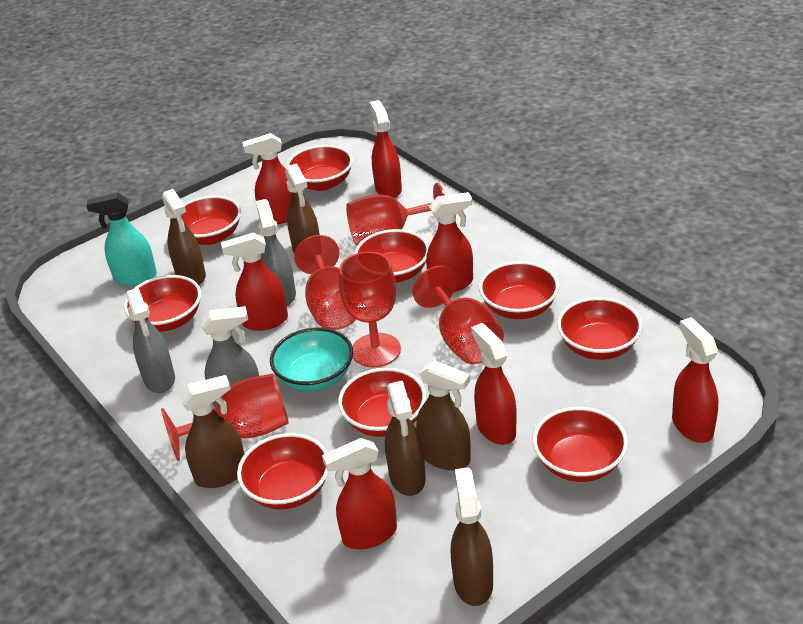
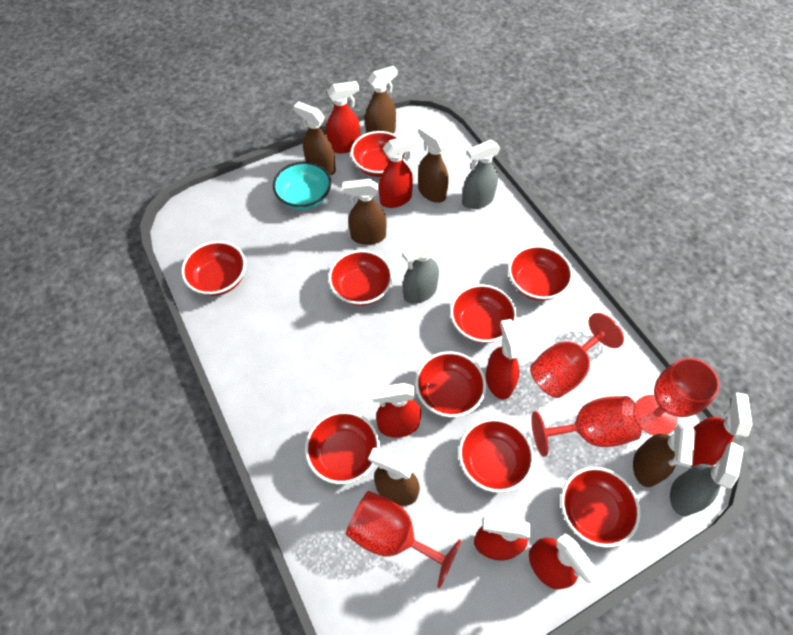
red goblet: [161,374,289,461] [294,235,356,330] [339,251,401,367] [346,183,445,246] [413,266,504,364] = 5 -> [346,491,461,588] [530,313,624,398] [531,396,642,457] [636,358,720,435] = 4
turquoise spray bottle: [86,193,157,286] = 1 -> none = 0

